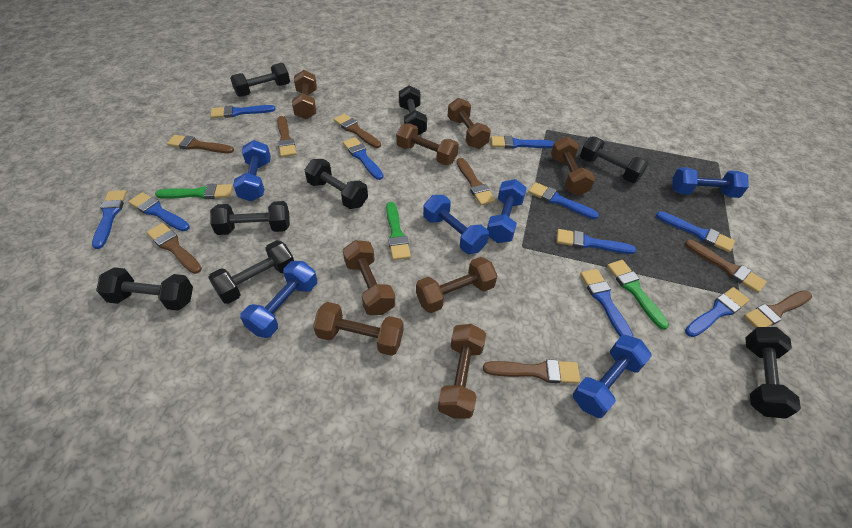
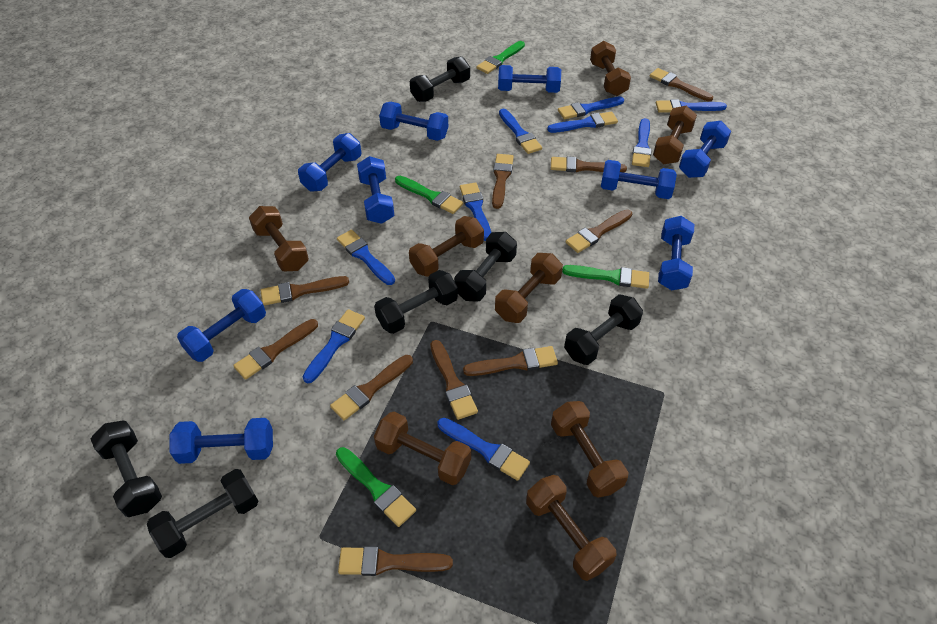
black dumbbell: [96,267,193,311] [208,240,294,304] [210,201,290,235] [230,63,290,97] [305,159,368,209] [399,85,427,135] [580,136,649,183] [745,327,801,419] = 8 -> [91,421,162,517] [147,469,259,558] [374,270,458,334] [410,56,470,102] [454,232,517,302] [564,294,643,365] = 6
blue brush: [92,190,127,249] [128,192,190,231] [211,105,276,118] [343,137,383,180] [491,136,554,149] [528,182,599,219] [557,229,636,254] [580,269,633,337] [656,211,735,252] [685,287,750,337] = 10 -> [303,309,365,383] [337,230,395,285] [438,418,530,481] [460,183,491,241] [499,109,542,154] [547,112,618,133] [558,96,624,119] [632,118,652,167] [656,99,727,113] = 9
blue dumbbell: [233,140,271,201] [240,261,317,338] [423,195,489,254] [487,179,527,243] [573,335,652,418] [672,167,749,198] = 6 -> [169,418,273,464] [177,289,266,362] [298,133,361,192] [357,156,395,224] [379,102,448,141] [498,65,561,93] [601,160,677,199] [658,216,694,290] [679,121,731,178] = 9
brown brush: [147,223,202,274] [167,135,234,153] [277,116,296,157] [333,114,381,148] [457,158,495,205] [483,359,580,384] [685,240,767,293] [744,290,812,328] = 8 -> [233,319,318,380] [260,276,349,306] [330,355,413,420] [338,546,453,576] [430,340,478,420] [463,346,558,376] [492,154,514,209] [551,156,627,173] [566,209,632,253] [650,68,713,101] = 10
green brush: [155,184,233,199] [386,202,411,260] [607,260,669,330] = 3 -> [336,447,416,527] [395,176,463,214] [476,41,525,74] [562,265,649,289] = 4

